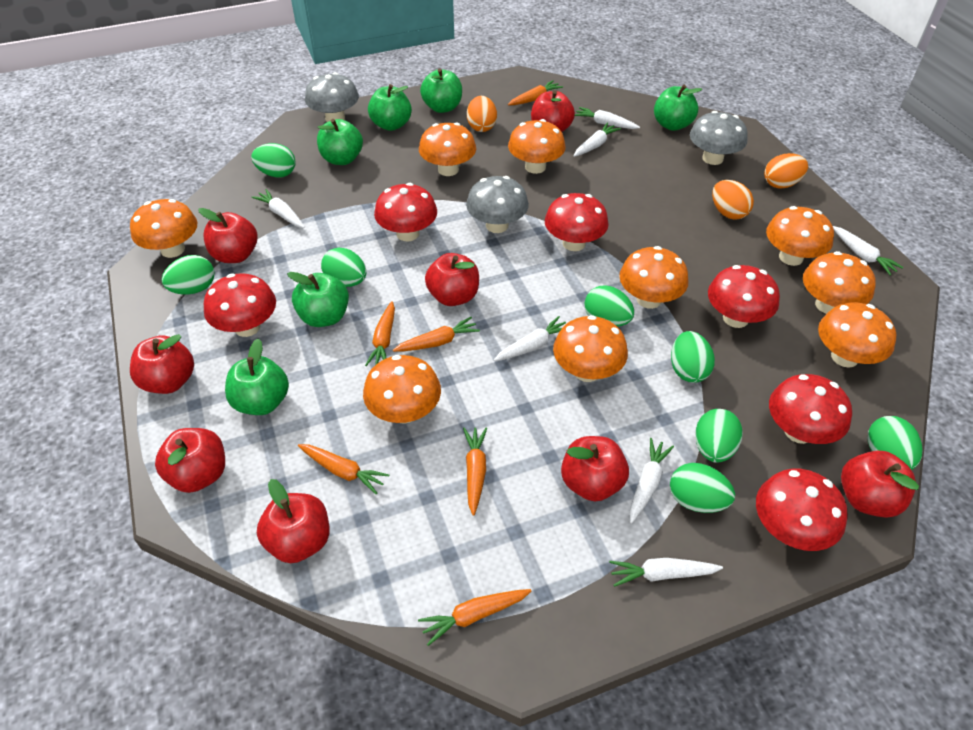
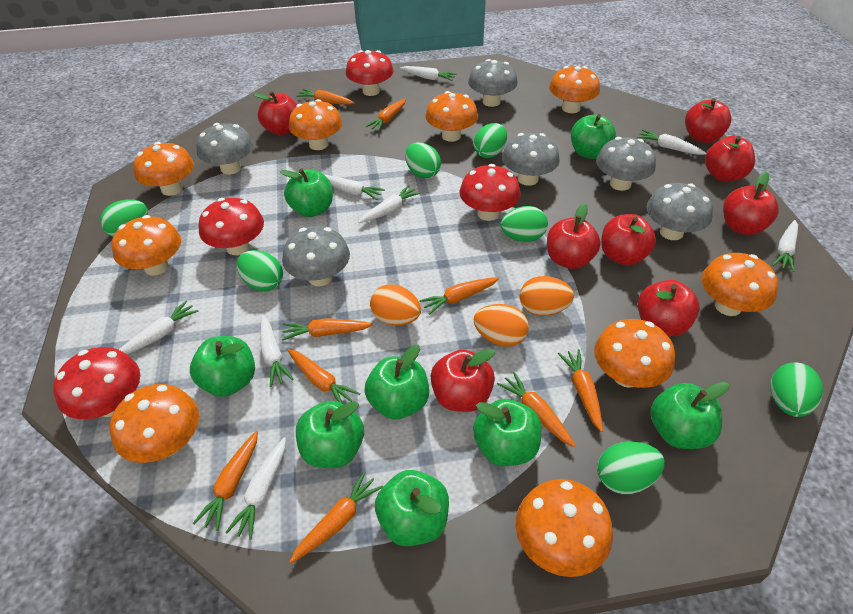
green apple: [225,338,289,415] [287,272,349,327] [317,119,363,165] [368,84,412,131] [420,68,462,113] [654,84,702,131] = 6 -> [190,336,255,397] [280,169,333,217] [296,401,364,468] [364,345,429,420] [375,470,449,546] [473,399,541,466] [571,114,616,159] [651,382,729,449] = 8
green egg: [162,255,214,295] [251,143,296,178] [321,248,366,287] [584,285,634,327] [670,463,735,513] [671,331,715,383] [695,409,743,463] [867,416,923,470] = 8 -> [100,199,148,237] [237,250,283,291] [405,143,441,178] [473,123,507,158] [500,206,548,242] [597,442,665,494] [770,363,823,417] = 7
grey mushroom: [305,72,359,122] [466,176,529,233] [690,111,748,165] = 3 -> [196,123,253,175] [282,226,350,286] [468,59,518,107] [502,133,560,186] [596,137,656,191] [646,183,713,240] = 6
orange carrot: [298,444,389,495] [365,301,395,366] [393,317,480,352] [418,589,531,646] [463,427,487,516] [508,80,563,105] = 6 -> [193,431,258,531] [282,318,373,341] [287,349,360,404] [289,471,383,563] [296,89,355,105] [365,99,406,131] [419,277,499,315] [497,372,576,448] [558,349,603,432] = 9
red mushroom: [204,273,276,337] [374,183,437,242] [545,193,609,251] [708,265,780,328] [756,469,848,551] [769,374,852,444] = 6 -> [53,347,140,419] [199,198,264,255] [346,50,394,96] [459,164,521,221] = 4
white carrot: [251,189,305,228] [494,316,566,361] [573,122,621,157] [575,107,640,129] [609,558,723,587] [629,438,674,524] [833,226,903,276] = 7 -> [119,301,199,354] [225,437,286,540] [260,315,293,387] [325,175,385,200] [358,185,421,223] [400,66,457,81] [637,130,706,155] [772,220,798,272] = 8

